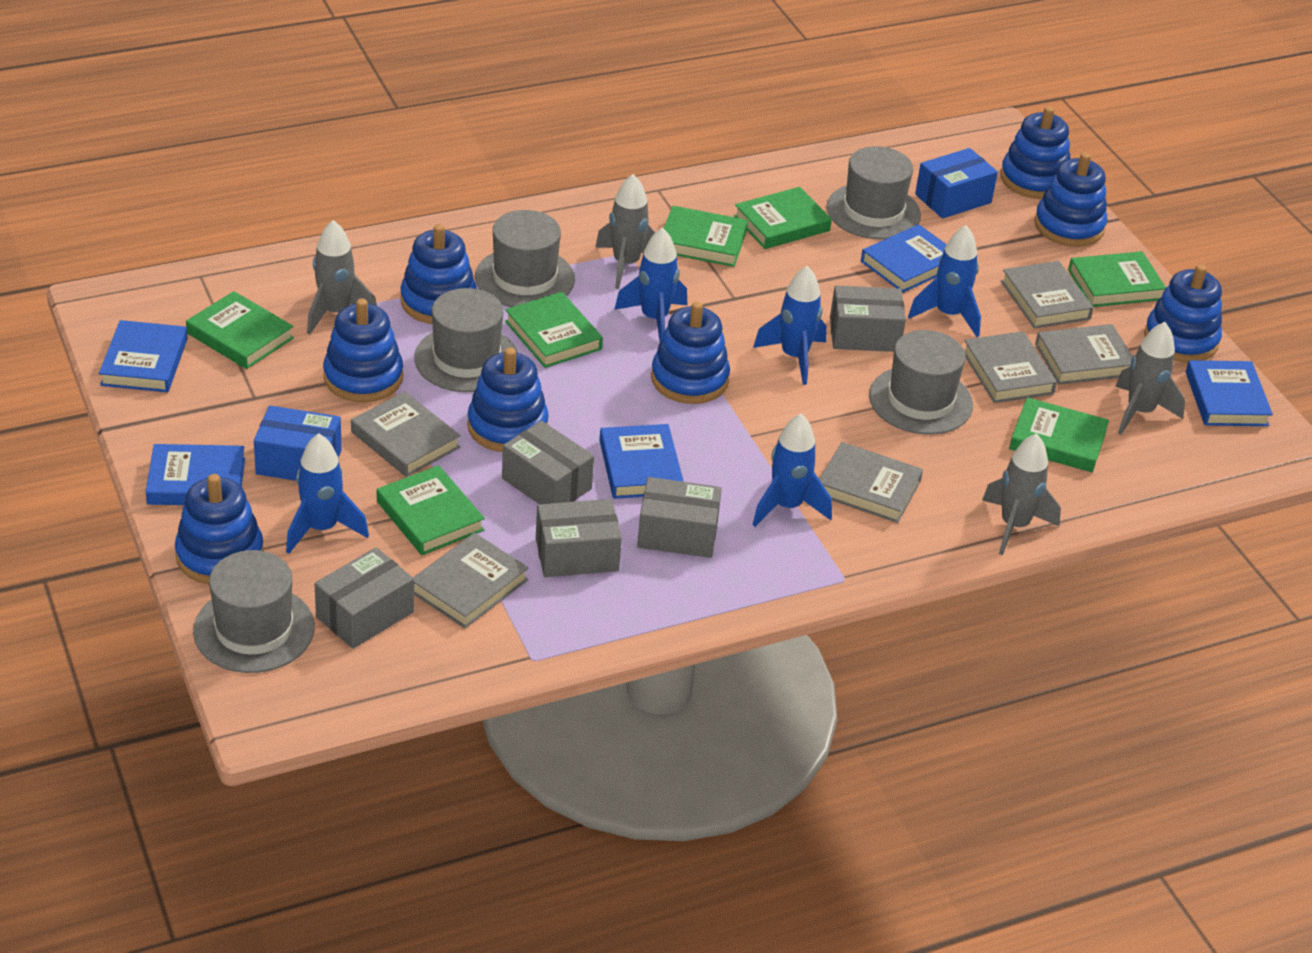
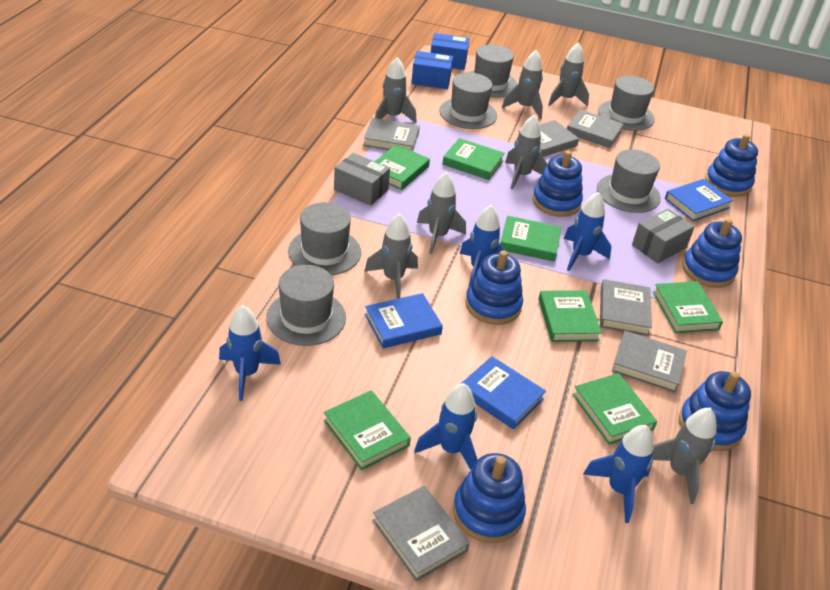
blue book: [99,320,188,392] [145,444,245,505] [600,424,684,499] [861,224,947,293] [1186,360,1273,426] = 5 -> [365,293,443,348] [461,356,546,429] [665,179,733,221] = 3
blue stacking toy: [175,474,264,585] [323,298,403,402] [400,224,477,324] [467,348,549,452] [651,302,730,404] [1000,106,1070,199] [1034,152,1107,247] [1144,264,1222,363] = 8 -> [453,453,526,543] [465,250,523,325] [532,151,583,217] [679,371,751,451] [682,218,742,288] [705,134,758,197] = 6
grey box: [315,547,414,649] [502,421,594,504] [536,499,622,577] [637,477,722,558] [830,286,906,352] = 5 -> [334,153,390,206] [632,209,695,263] = 2
grey hat: [193,550,315,673] [414,288,518,392] [475,210,575,307] [827,146,921,240] [869,330,973,435] = 5 -> [266,265,346,346] [288,202,361,275] [440,73,497,129] [468,44,517,98] [597,149,661,213] [598,76,655,131] = 6
grey rocket: [307,220,377,335] [595,174,656,289] [982,433,1061,555] [1115,322,1185,434] = 4 -> [365,213,418,299] [375,57,417,123] [417,172,466,254] [502,50,543,119] [505,115,548,189] [548,42,589,107] [652,408,717,504] = 7

